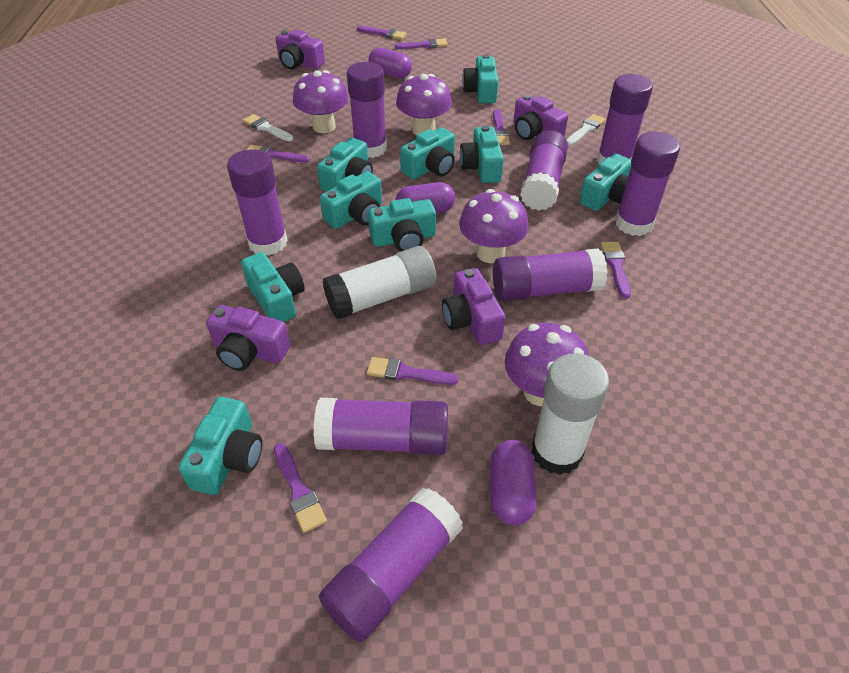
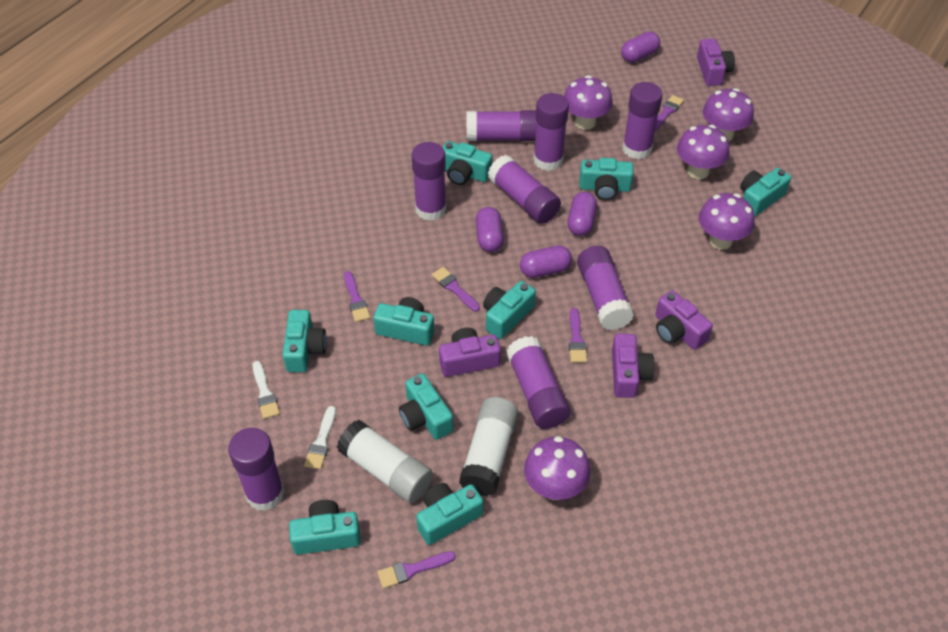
purple brush: [247,145,309,163] [274,443,327,533] [357,26,407,40] [367,357,458,385] [395,39,448,49] [493,109,510,145] [601,242,631,299] = 7 -> [344,271,370,322] [378,551,456,589] [432,267,480,312] [569,308,587,363] [655,95,684,131] = 5
purple capsule: [368,47,412,78] [395,182,455,214] [490,440,536,525] = 3 -> [475,207,504,252] [520,245,572,278] [568,192,597,236] [621,32,660,63] = 4
purple mushroom: [293,70,348,133] [396,74,452,135] [459,189,528,263] [505,323,589,406] = 4 -> [524,436,591,500] [564,75,613,130] [677,125,729,179] [699,193,755,250] [703,88,754,141] = 5

